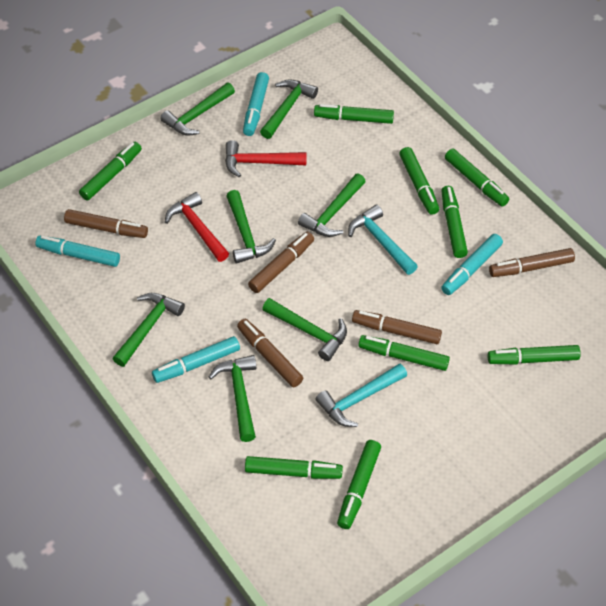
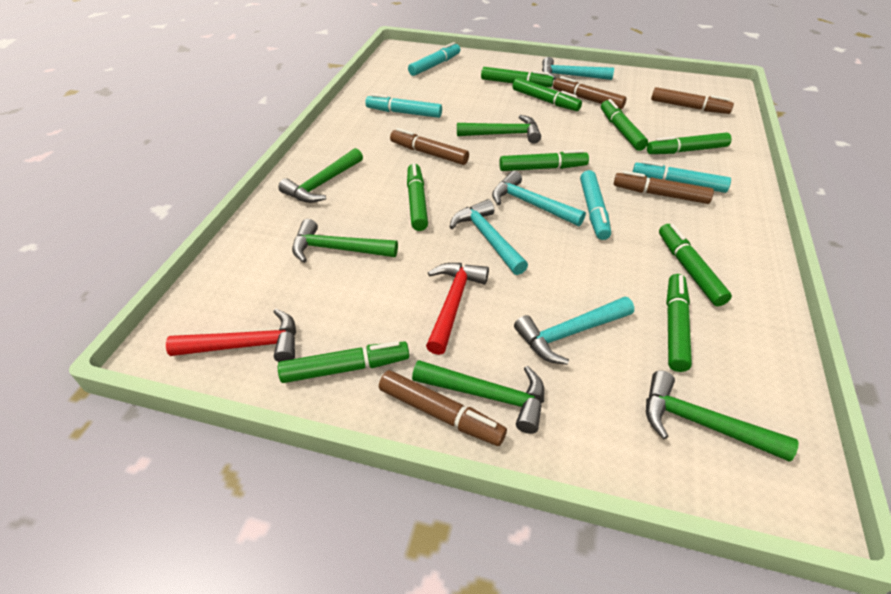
green hammer: [113,293,185,367] [160,83,235,136] [209,355,256,442] [226,190,276,264] [260,79,318,139] [262,298,347,361] [298,174,366,237] = 7 -> [278,148,363,203] [292,219,398,263] [412,360,544,434] [457,115,541,144] [646,370,799,462] = 5
turquoise hammer: [315,363,407,427] [348,205,418,275] = 2 -> [450,199,528,275] [492,171,586,226] [514,297,634,365] [542,57,614,80] = 4

